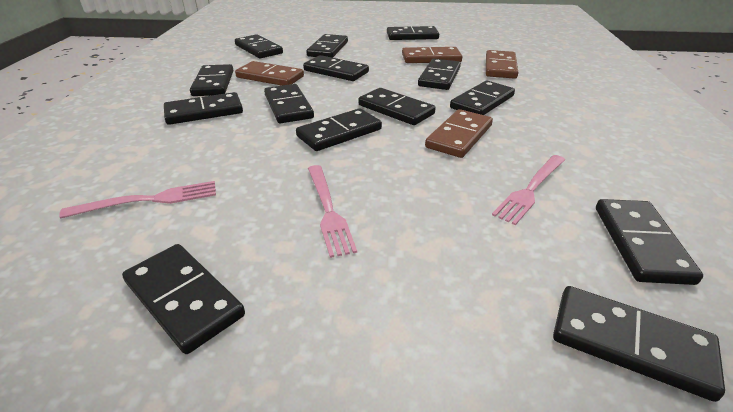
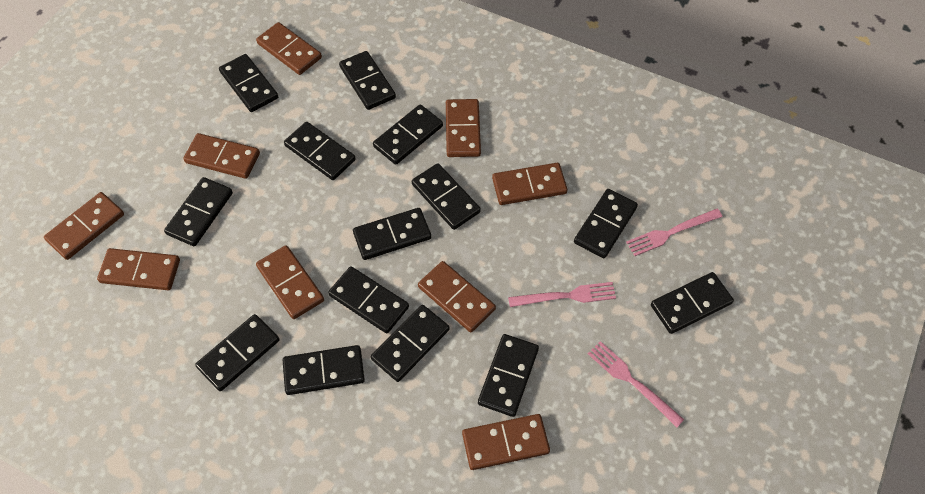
brown domino: [235,61,304,86] [402,47,462,63] [425,109,493,158] [486,50,518,79] = 4 -> [44,192,124,260] [97,248,180,290] [183,133,260,179] [256,22,322,75] [256,245,324,319] [418,261,496,333] [446,99,481,157] [462,414,550,470] [492,163,568,205] = 9

